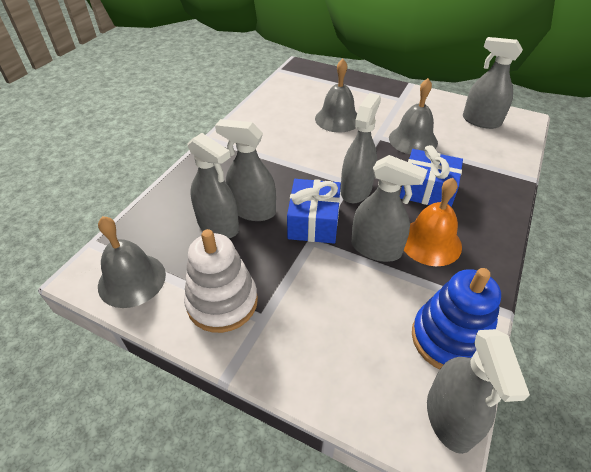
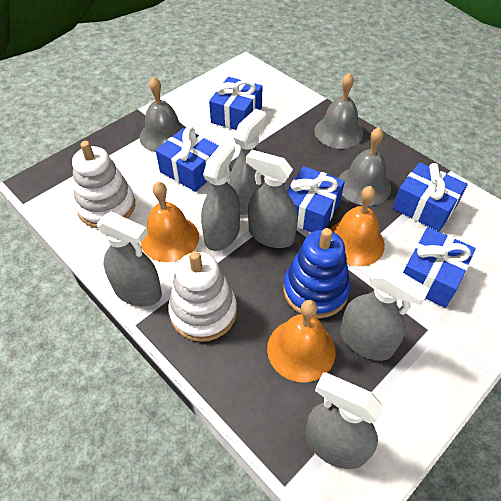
blue gift: [287,179,341,244] [400,145,463,207] = 2 -> [156,127,219,192] [209,77,262,130] [286,166,345,233] [393,162,468,232] [403,227,476,308] = 5
orange bell: [404,178,462,266] = 1 -> [141,182,199,262] [267,300,336,383] [330,186,385,266] = 3
white stacking toy: [184,229,258,333] = 1 -> [72,141,135,228] [168,251,237,342] = 2

